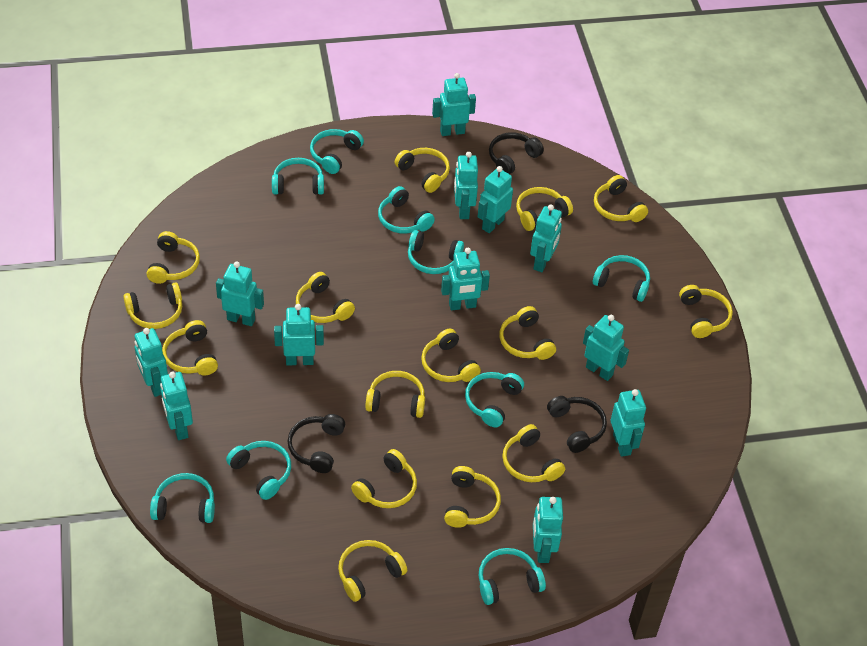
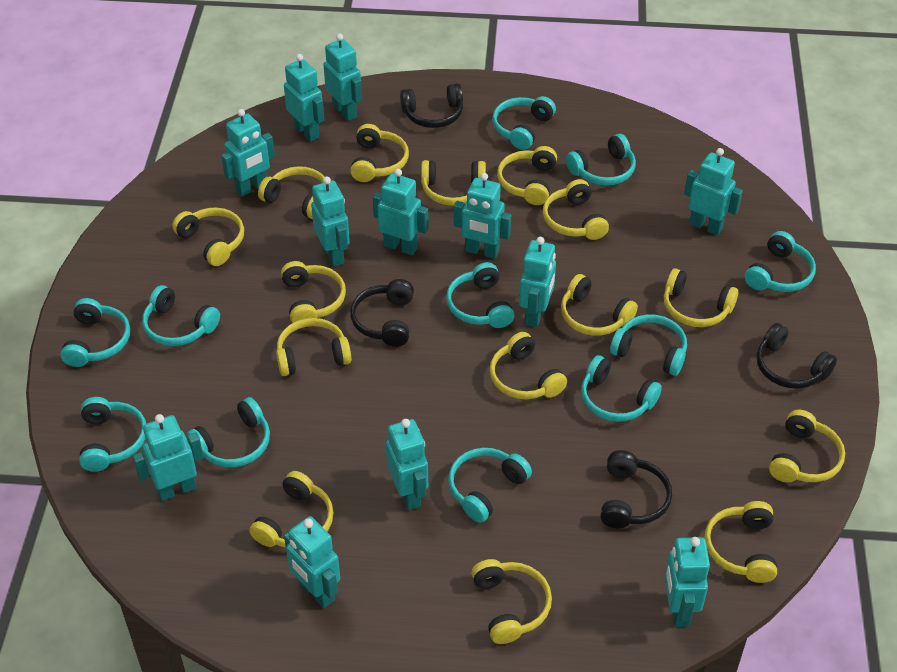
black headphones: [288,414,345,473] [489,132,544,174] [547,396,607,453] = 3 -> [350,279,414,347] [400,83,463,128] [601,450,672,528] [756,323,837,389] = 4
turquoise headphones: [150,473,215,523] [226,441,291,500] [272,158,324,194] [310,129,364,174] [378,186,435,234] [408,230,464,274] [465,372,524,427] [479,548,546,605] [593,255,650,302] = 9 -> [61,298,130,367] [79,397,146,472] [142,285,220,346] [187,397,270,467] [446,262,514,328] [448,448,532,523] [492,96,556,150] [566,134,636,185] [581,355,662,422] [610,314,687,376] [745,231,816,292] = 11

